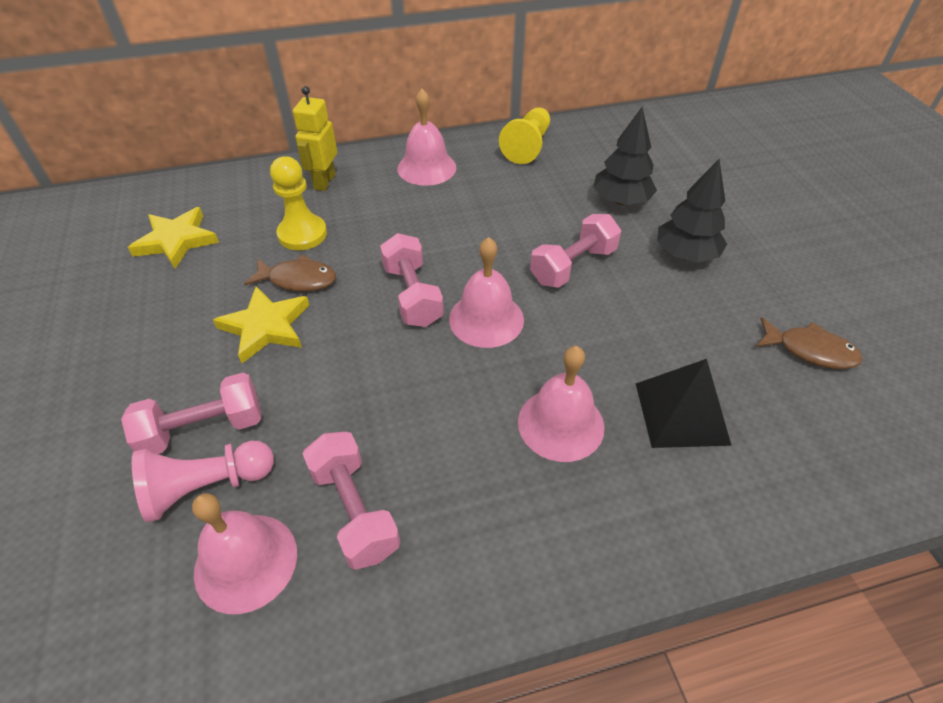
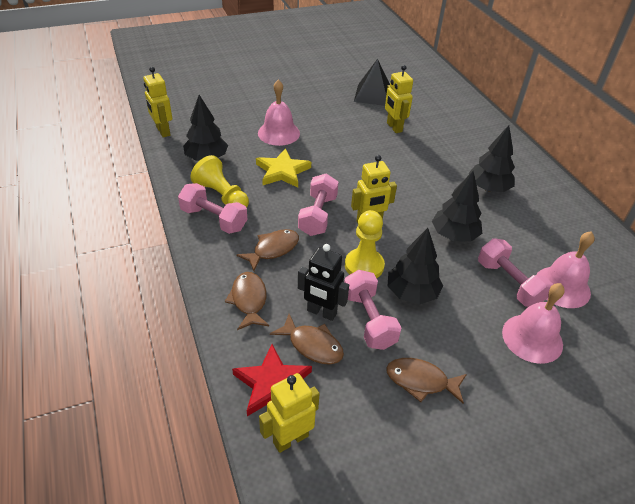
black robot: none = 0 -> [298,244,349,321] = 1
black tree: [593,107,657,205] [657,159,727,262] = 2 -> [183,95,228,161] [388,228,443,304] [432,171,482,242] [469,125,515,192] = 4
brown fish: [244,255,336,292] [756,317,863,369] = 2 -> [225,272,269,330] [237,229,299,271] [270,314,344,365] [386,358,467,403] = 4
pink bell: [192,493,297,614] [397,89,456,186] [449,237,524,348] [518,346,605,462] = 4 -> [258,79,300,146] [502,283,565,364] [536,231,594,308] = 3
pink pawn: [132,441,274,522] = 1 -> none = 0
red star: none = 0 -> [232,344,312,416] = 1
yellow robot: [293,86,337,191] = 1 -> [143,67,172,137] [259,373,320,453] [351,155,397,223] [385,65,413,133] = 4
yellow star: [128,207,219,269] [213,286,309,363] = 2 -> [256,148,311,188] = 1

